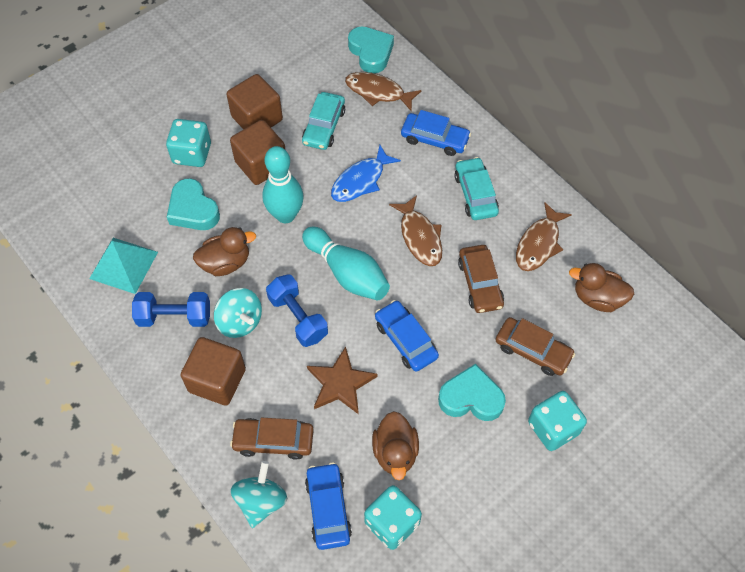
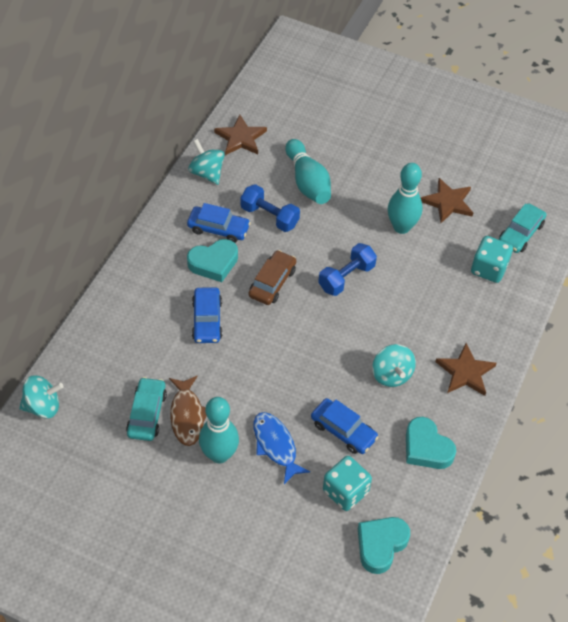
brown car: [230,417,314,460] [458,245,504,313] [496,317,575,376] = 3 -> [249,250,297,305] = 1
brown cube: [180,337,246,406] [226,74,283,129] [230,120,286,185] = 3 -> none = 0
brown duck: [193,227,256,276] [372,411,419,480] [569,263,634,312] = 3 -> none = 0
brown fish: [345,72,422,112] [389,195,442,266] [516,202,572,271] = 3 -> [169,376,206,446] = 1
brown star: [307,346,378,414] = 1 -> [214,115,267,155] [421,178,473,223] [435,343,497,396] = 3
turquoise bowling pin: [262,146,304,223] [302,227,390,301] = 2 -> [199,397,239,463] [285,139,331,204] [388,163,423,234] = 3
turquoise dice: [166,119,211,167] [364,485,422,550] [528,391,587,451] = 3 -> [323,456,372,511] [471,236,513,283] = 2
turquoise pyramid: [89,238,158,294] = 1 -> none = 0
turquoise spinning top: [214,288,262,338] [231,461,287,528] = 2 -> [19,375,64,418] [188,139,225,185] [372,344,416,387] = 3

